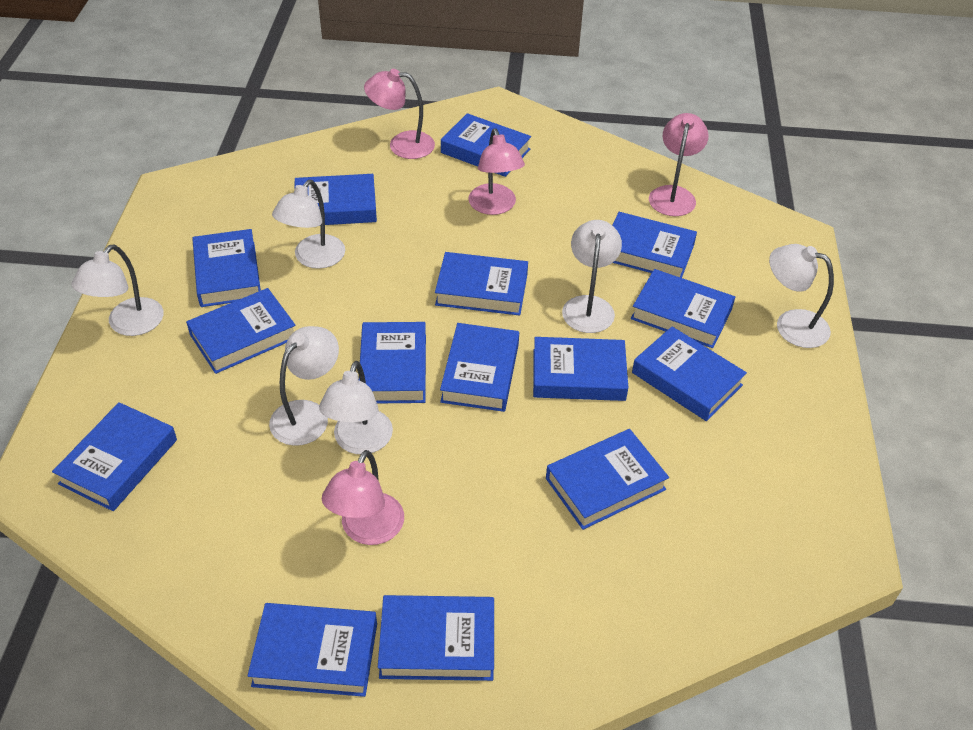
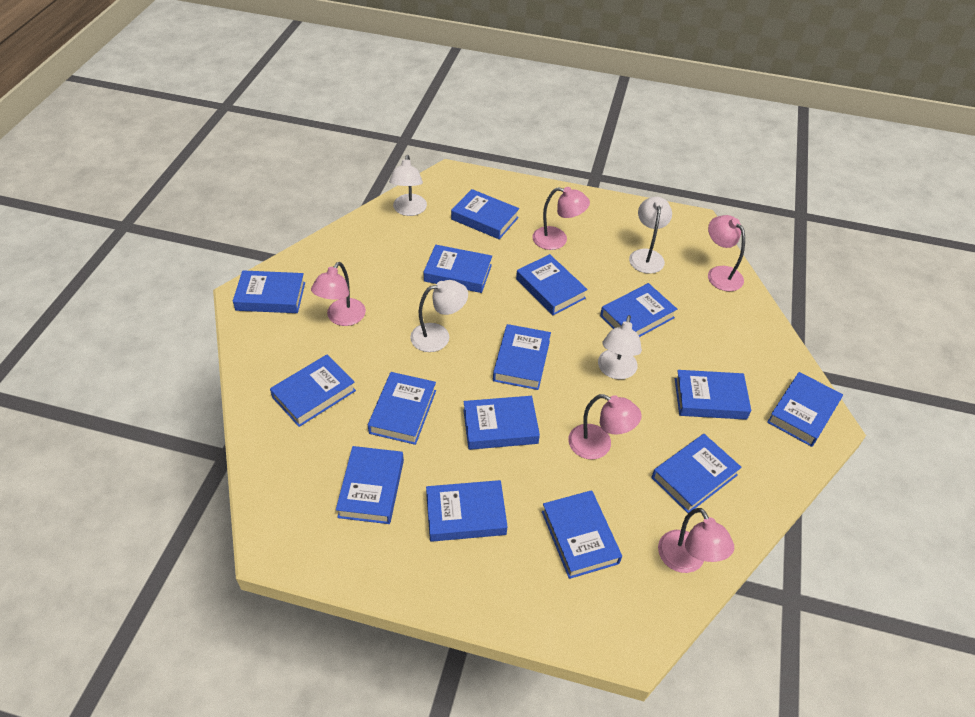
pink lamp: [322,450,404,545] [364,69,435,159] [468,129,525,215] [649,113,709,216] = 4 -> [311,262,366,326] [532,187,590,250] [568,394,642,460] [658,508,734,573] [708,215,745,291] = 5
white lamp: [71,244,164,336] [269,326,339,446] [272,180,345,269] [319,361,393,454] [562,220,622,333] [769,244,834,348] = 6 -> [389,155,427,216] [410,280,468,352] [598,315,642,379] [629,197,672,274] = 4

